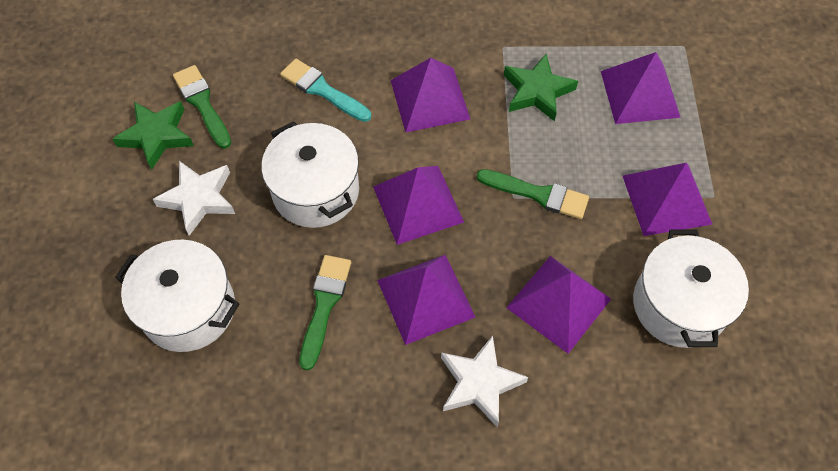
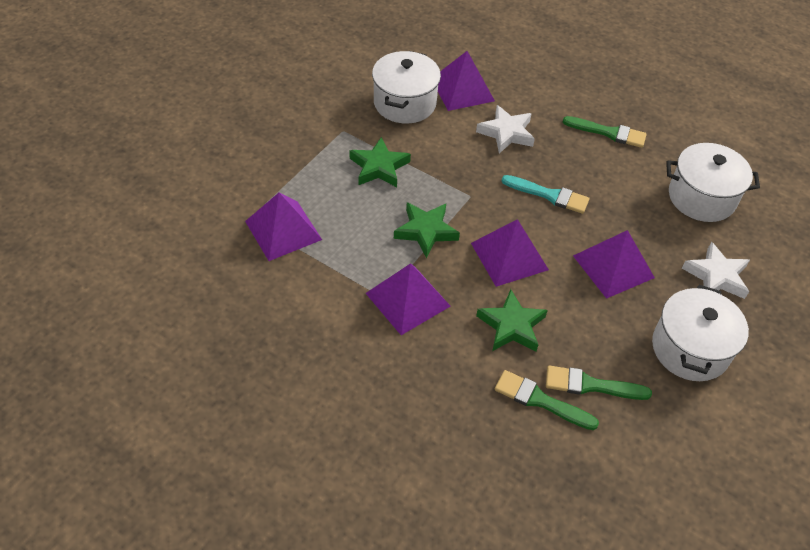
green star: [113,101,194,170] [504,54,578,121] = 2 -> [349,137,411,187] [394,202,460,258] [476,289,548,352] = 3
purple pyramid: [373,166,464,245] [377,255,475,345] [391,58,470,132] [506,256,611,354] [601,52,681,124] [623,163,713,236] = 6 -> [245,193,322,261] [366,263,450,335] [438,51,495,111] [471,219,549,287] [573,230,655,299] = 5

